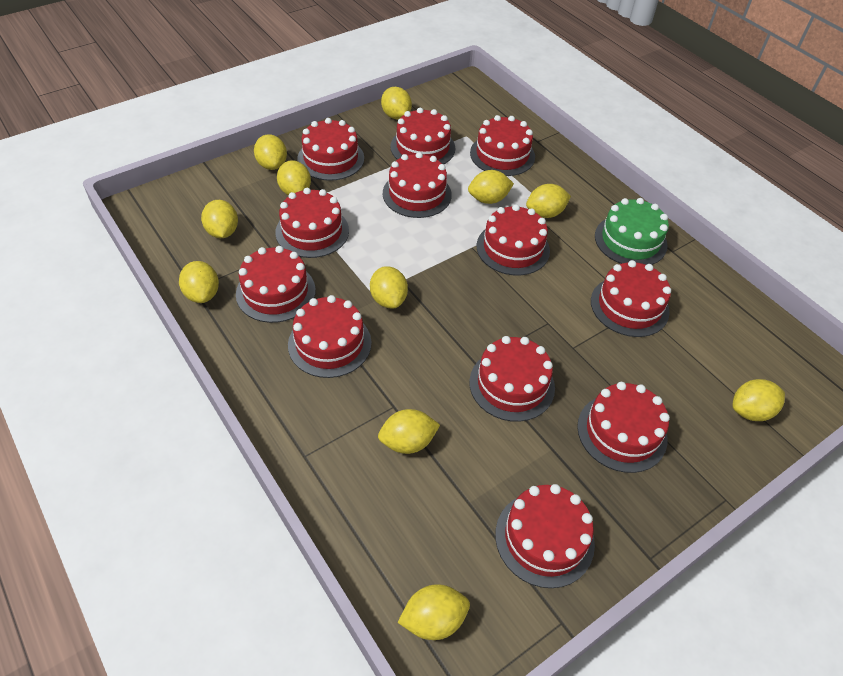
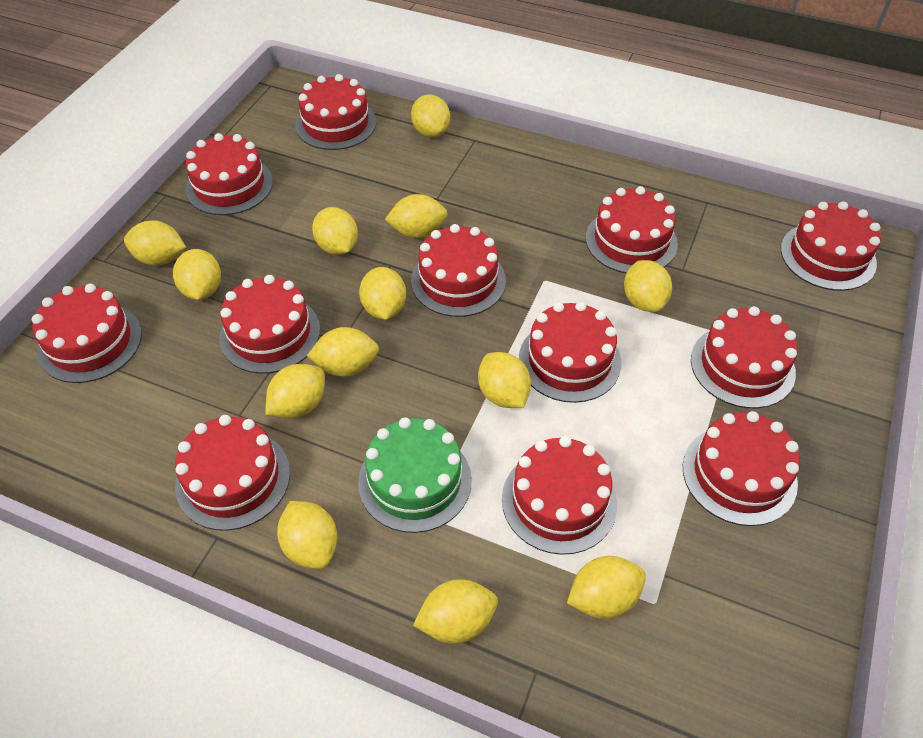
yellow lemon: [179,261,219,303] [201,200,238,238] [254,134,287,170] [277,160,311,195] [370,266,408,308] [378,409,440,454] [381,87,412,120] [397,584,470,640] [468,170,514,204] [526,184,571,218] [733,379,785,421] = 11 -> [124,220,186,266] [173,249,221,300] [266,364,325,418] [277,501,337,569] [307,327,379,377] [312,207,358,255] [359,267,406,320] [385,194,448,238] [411,94,450,137] [413,579,498,644] [478,352,531,408] [567,556,646,619] [624,260,672,312] = 13

